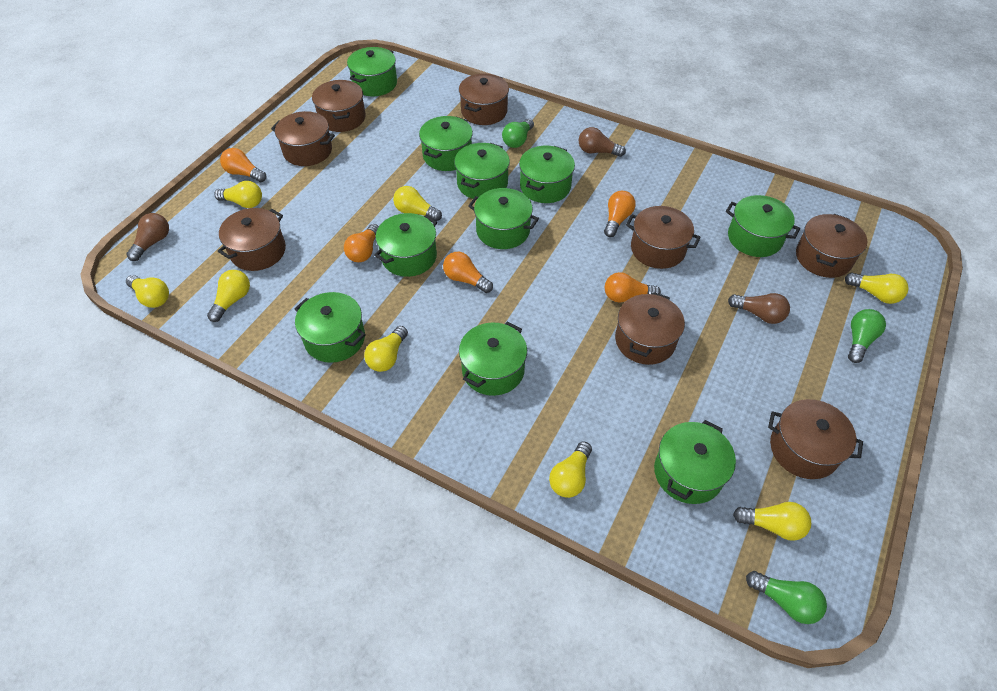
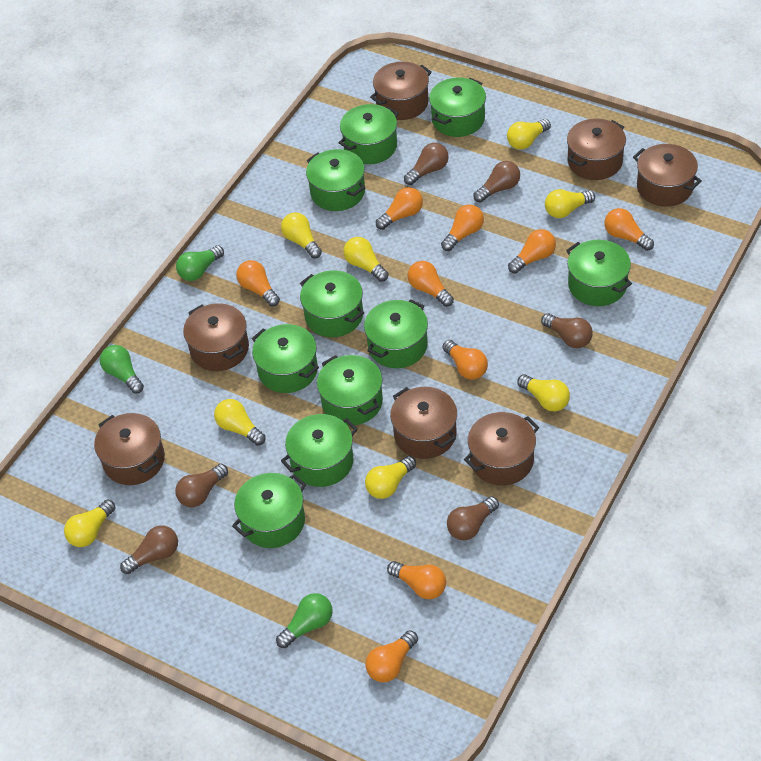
brown light bulb: [126,213,169,261] [579,127,626,157] [728,293,790,324] = 3 -> [120,525,178,574] [175,464,228,507] [404,143,449,185] [447,496,499,540] [474,161,520,203] [541,313,593,348] = 6
brown pot: [218,208,286,271] [271,111,335,166] [312,80,366,132] [459,73,509,125] [615,292,685,365] [626,206,701,269] [768,399,863,479] [796,214,867,278] = 8 -> [94,413,165,485] [183,303,249,371] [370,62,432,120] [390,387,457,459] [464,412,539,486] [567,119,626,180] [633,144,702,207] = 7
orange light bulb: [220,148,266,182] [344,224,379,262] [443,252,493,293] [604,191,636,237] [605,272,661,303] = 5 -> [236,260,280,306] [365,630,418,682] [376,187,423,230] [387,561,446,599] [408,261,454,307] [441,205,484,251] [442,340,488,380] [508,229,556,274] [604,208,654,251] = 9

